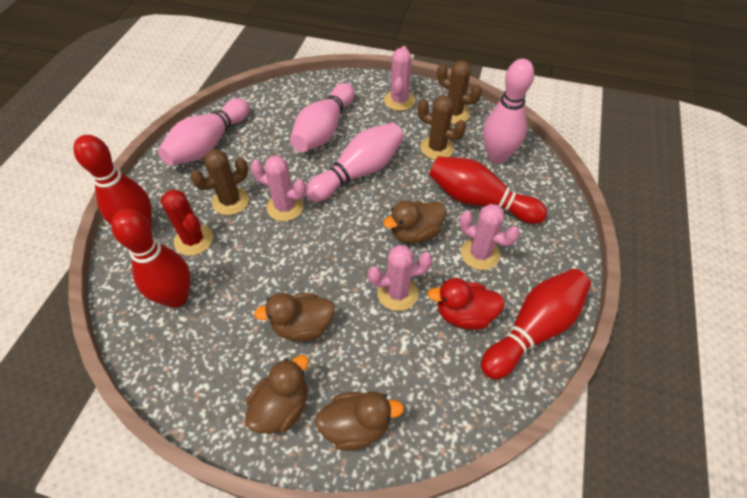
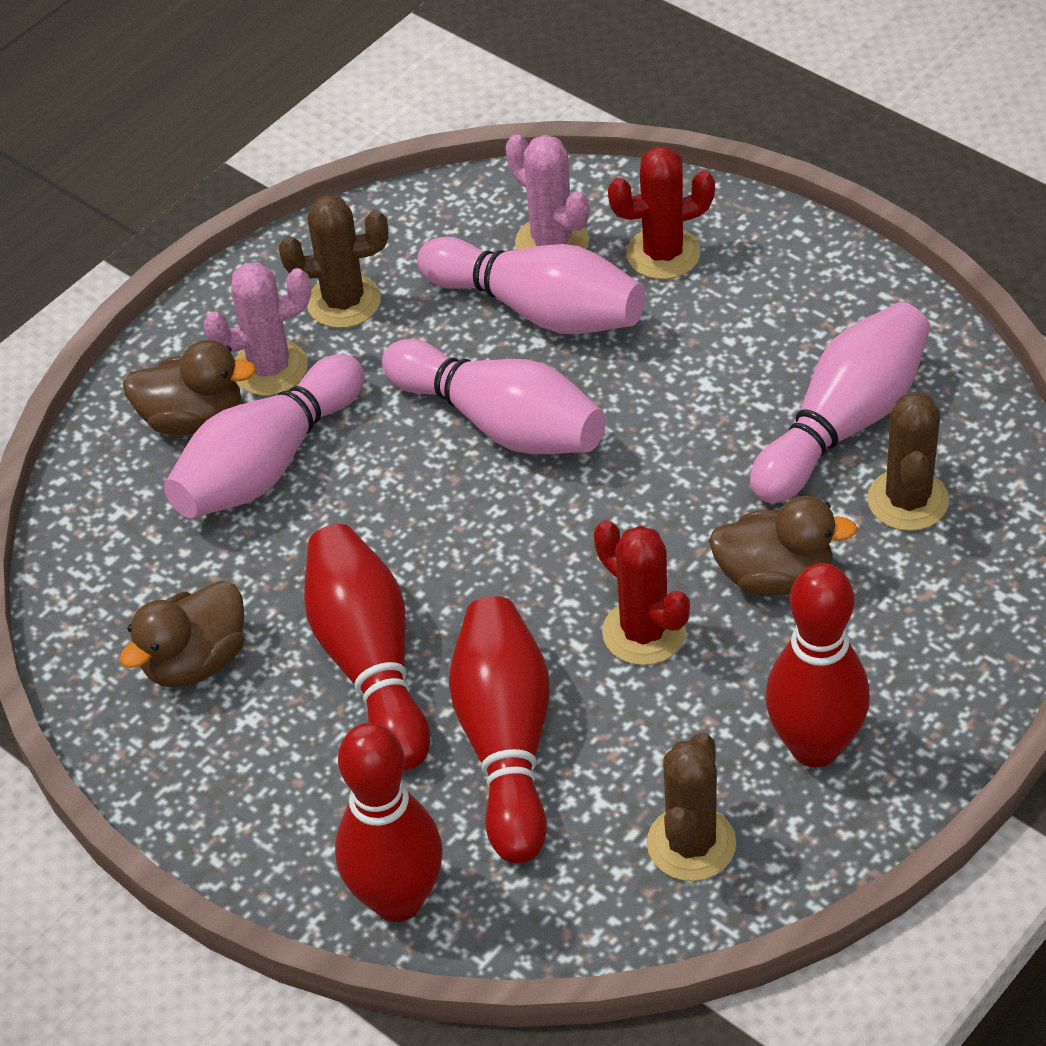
brown duck: [245,355,309,434] [254,293,335,342] [315,391,404,451] [383,201,446,244] = 4 -> [119,581,245,688] [123,340,256,435] [709,496,858,597] = 3
pink cactus: [251,156,306,221] [368,245,433,311] [384,46,415,111] [459,204,520,270] = 4 -> [204,262,311,396] [506,134,589,250] = 2
red cactus: [160,189,213,256] = 1 -> [594,520,690,665] [608,146,715,279] = 2
red duck: [428,278,505,330] = 1 -> none = 0

